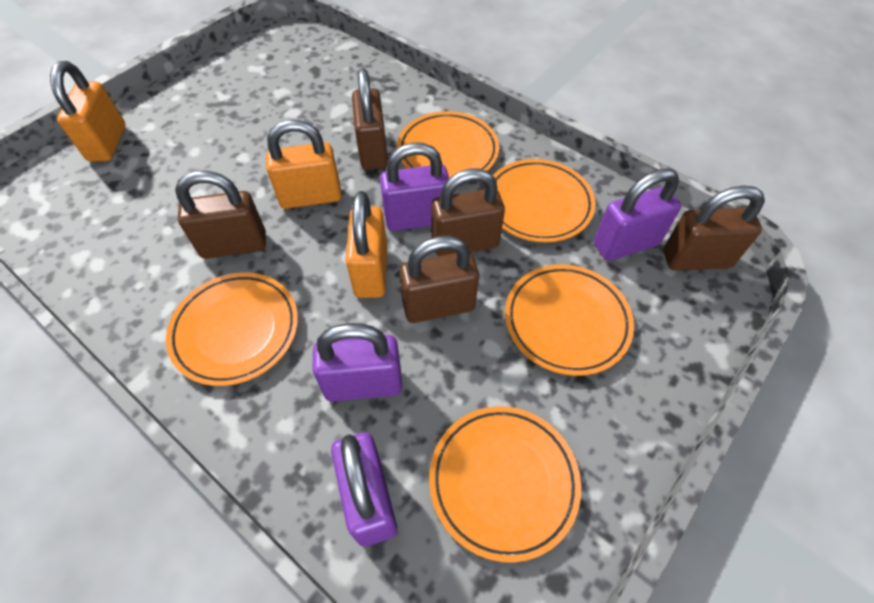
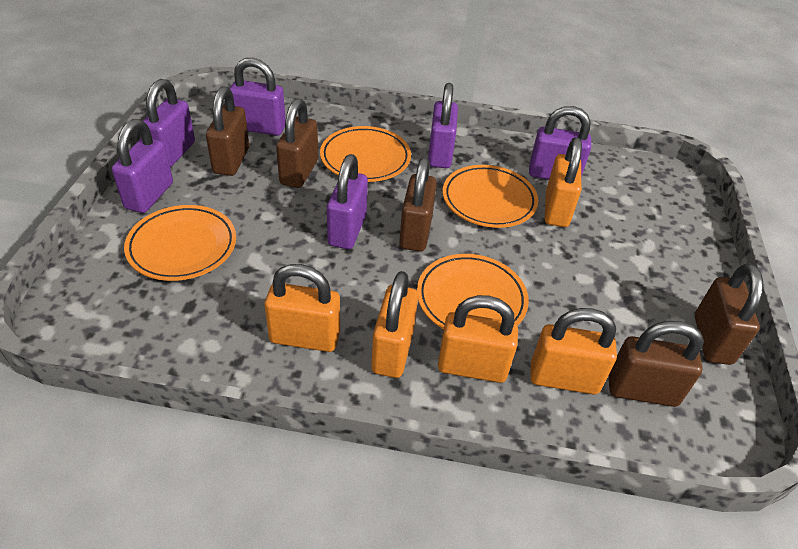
orange padlock: [50,61,126,162] [266,120,341,209] [346,191,387,298] = 3 -> [265,264,340,352] [371,271,418,378] [438,295,518,383] [530,308,617,395] [545,137,582,227] = 5
orange plate: [166,272,298,386] [397,111,499,178] [429,406,581,563] [493,159,596,243] [505,264,634,376] = 5 -> [124,205,236,281] [320,126,411,182] [417,254,529,329] [443,165,538,228] = 4
purple padlock: [312,323,402,402] [331,432,397,547] [380,142,449,231] [594,168,681,261] = 4 -> [112,119,173,213] [143,79,195,167] [229,58,286,136] [327,154,368,249] [428,83,458,168] [529,106,591,179] = 6

